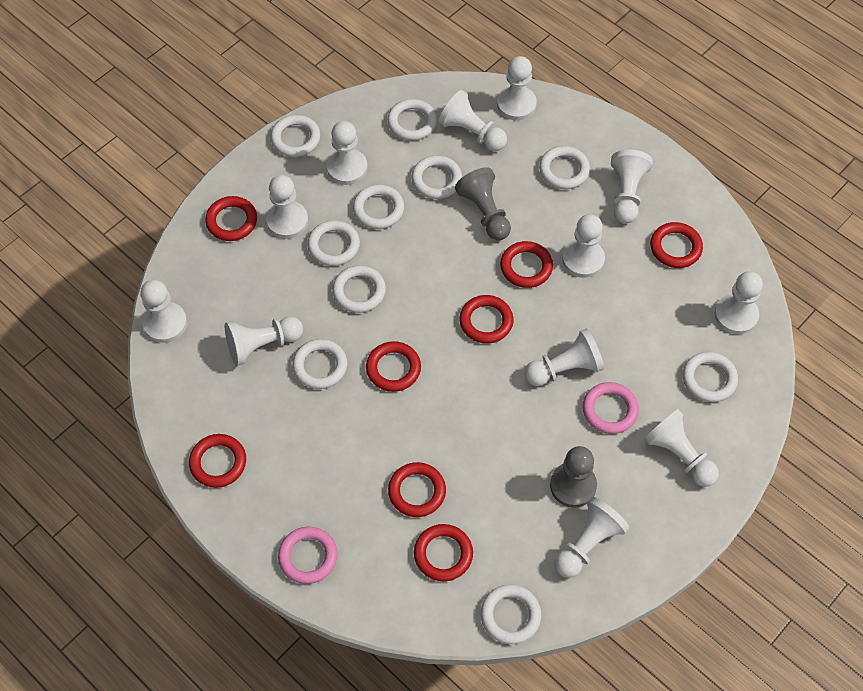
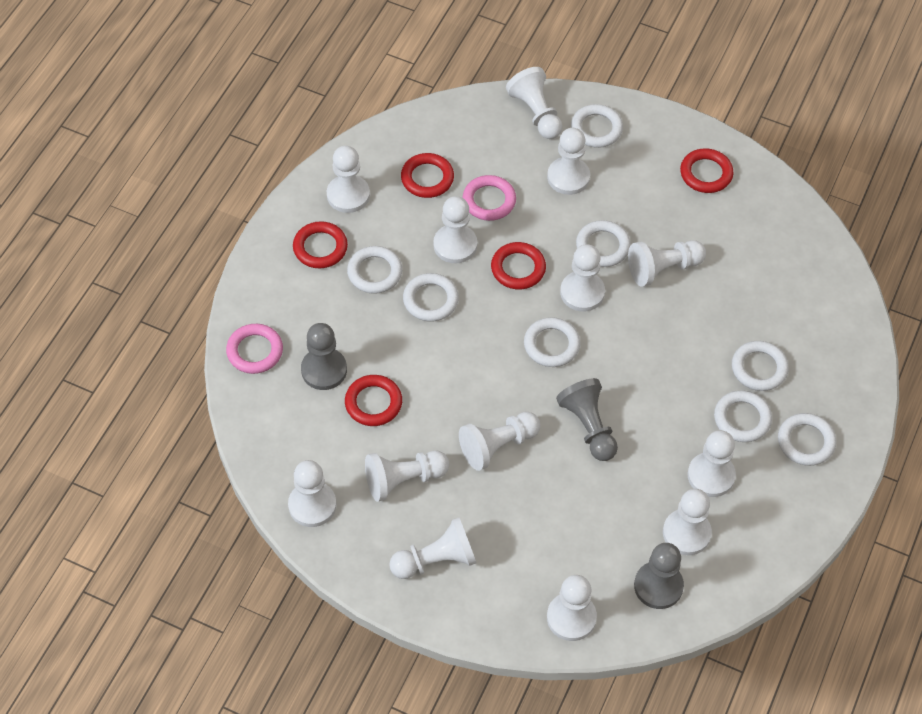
grey pawn: [455,167,511,240] [550,446,597,508] = 2 -> [301,323,347,390] [556,378,618,461] [634,543,684,609] = 3
red ring: [189,434,246,488] [205,196,257,241] [366,341,421,392] [388,462,446,517] [414,524,473,581] [460,295,514,343] [500,241,553,288] [650,222,703,268] = 8 -> [293,221,348,268] [345,375,402,426] [401,153,454,198] [491,242,546,289] [680,148,733,193] = 5
white pawn: [140,280,187,343] [225,316,303,366] [266,175,308,239] [327,121,368,185] [439,90,507,151] [497,56,537,120] [524,329,604,386] [554,497,629,578] [562,214,605,278] [611,150,653,224] [644,409,719,487] [714,271,763,334] = 12 -> [288,460,336,527] [327,146,370,213] [365,450,449,502] [389,517,477,579] [433,196,477,263] [459,412,540,471] [506,67,563,139] [547,128,590,195] [547,575,597,641] [560,244,605,312] [628,240,706,287] [663,489,712,555] [688,430,736,497] = 13
white ring: [270,115,320,157] [292,339,347,389] [307,220,360,266] [332,265,386,313] [353,184,404,229] [387,99,437,141] [411,155,462,199] [481,584,541,644] [539,146,590,189] [683,352,738,402] = 10 -> [347,246,402,294] [403,273,459,322] [524,317,580,367] [571,104,623,148] [576,220,631,267] [714,390,772,442] [732,341,789,391] [778,413,836,466] = 8

